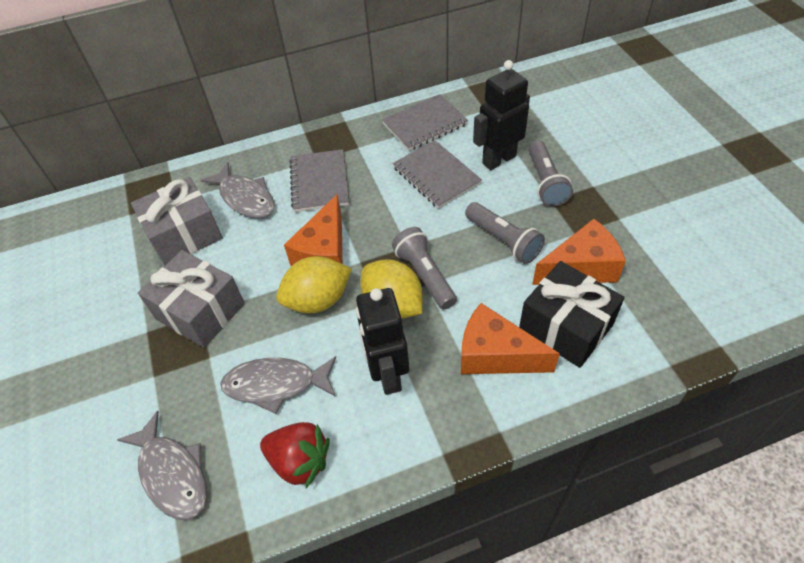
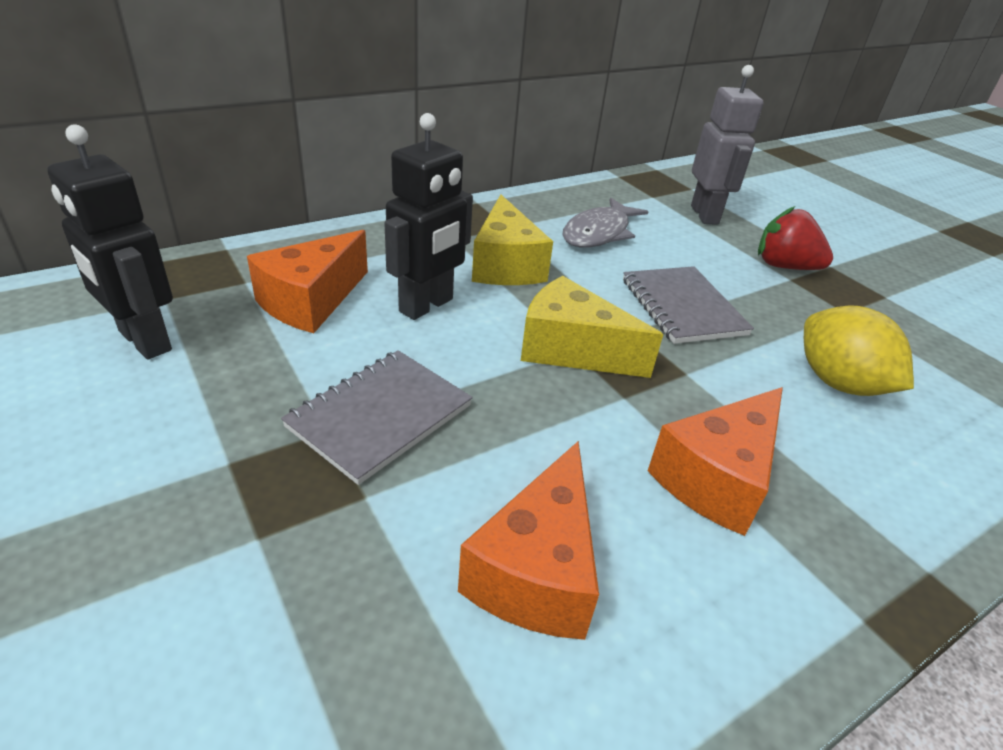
black gift: [519,261,625,368] = 1 -> none = 0
grey fish: [117,411,207,520] [200,162,275,218] [220,356,336,414] = 3 -> [562,198,648,247] = 1
grey flashlight: [392,227,457,310] [465,202,545,264] [528,140,573,207] = 3 -> none = 0
grey gift: [131,177,223,266] [138,250,245,348] = 2 -> none = 0
grey notebook: [290,149,349,212] [382,94,468,151] [393,140,482,209] = 3 -> [281,350,473,485] [623,266,754,344] = 2
grey robot: none = 0 -> [691,65,764,225] = 1
yellow cheese: none = 0 -> [472,195,553,285] [521,276,663,378] = 2
yellow lemon: [276,256,352,314] [360,259,423,319] = 2 -> [804,305,914,396] = 1

